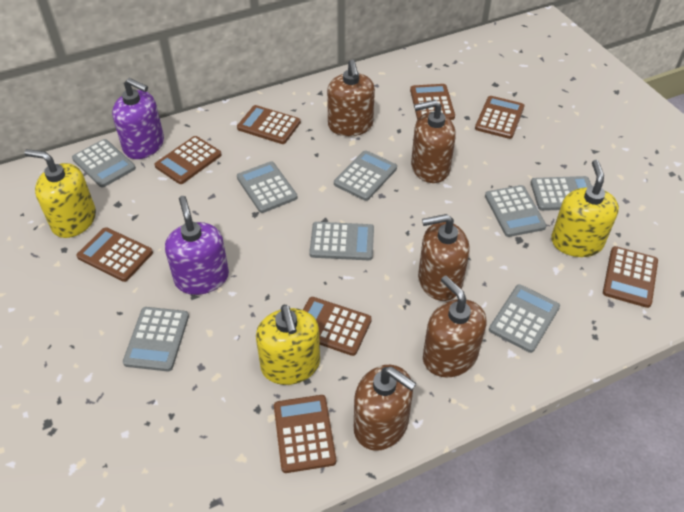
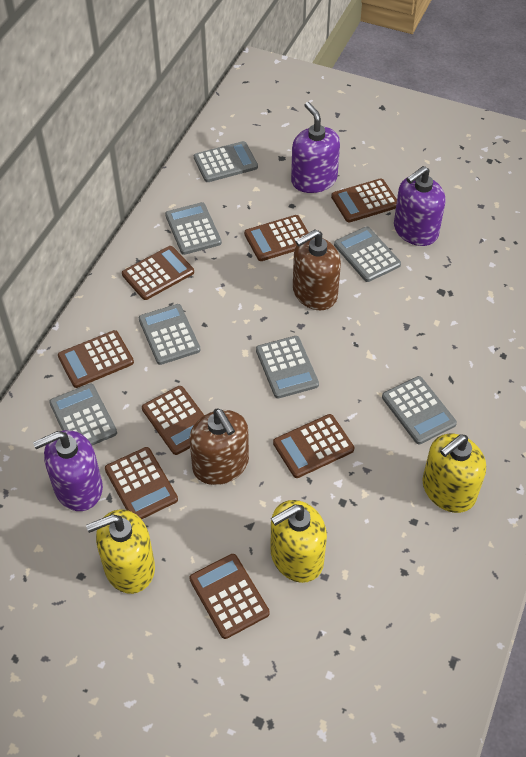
brown soap dispenser: [327,60,375,136] [354,365,416,451] [411,100,456,183] [418,214,469,301] [423,275,486,377] = 5 -> [189,409,249,485] [293,229,341,310] = 2
grey calculator: [72,139,136,187] [123,307,189,371] [237,161,298,213] [309,222,374,260] [334,150,397,201] [485,185,547,237] [489,284,560,353] [531,176,592,211] = 8 -> [49,383,117,445] [139,304,200,365] [165,202,222,255] [194,141,258,182] [256,336,319,398] [334,226,401,282] [382,376,457,444] = 7
purple soap dispenser: [112,78,164,159] [165,196,229,295] = 2 -> [33,430,103,511] [291,102,340,193] [394,166,446,246] = 3

